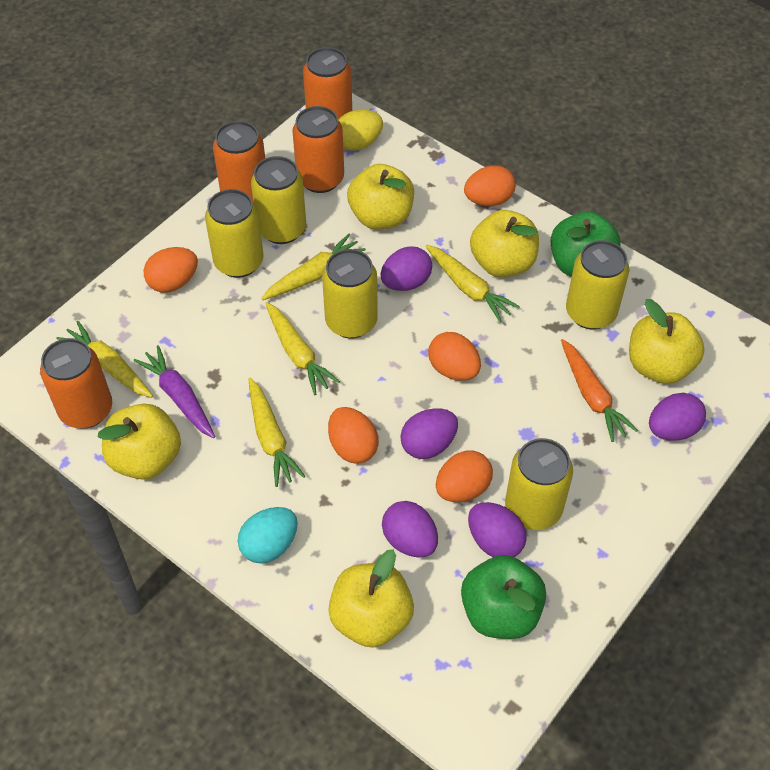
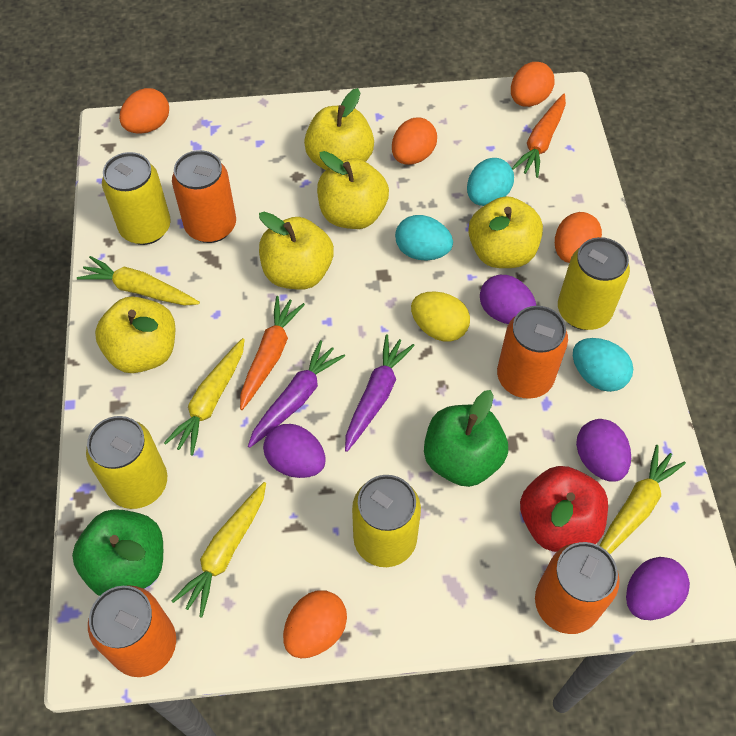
orange carrot: [561,339,638,442] = 1 -> [240,296,305,410] [512,93,566,178] = 2
purple carrot: [134,345,215,438] = 1 -> [248,340,345,448] [345,334,415,452] = 2
purple egg: [381,246,432,291] [382,501,438,557] [400,408,458,459] [468,502,527,557] [649,393,706,441] = 5 -> [263,424,326,478] [480,275,536,324] [576,419,631,482] [626,557,690,620] = 4
red apple: none = 0 -> [520,466,608,552] = 1
turquoise egg: [238,507,298,564] = 1 -> [395,215,453,261] [467,158,514,206] [573,338,633,392] = 3
yellow can: [205,189,264,278] [251,156,306,244] [322,249,378,338] [505,438,573,530] [566,240,629,330] = 5 -> [86,416,167,509] [102,152,171,245] [352,475,421,567] [558,237,630,330] = 4
yellow carrot: [56,321,153,398] [249,378,305,487] [261,234,366,300] [265,302,340,395] [426,245,520,322] = 5 -> [77,256,200,306] [164,338,245,456] [172,482,266,617] [599,445,686,554] = 4

